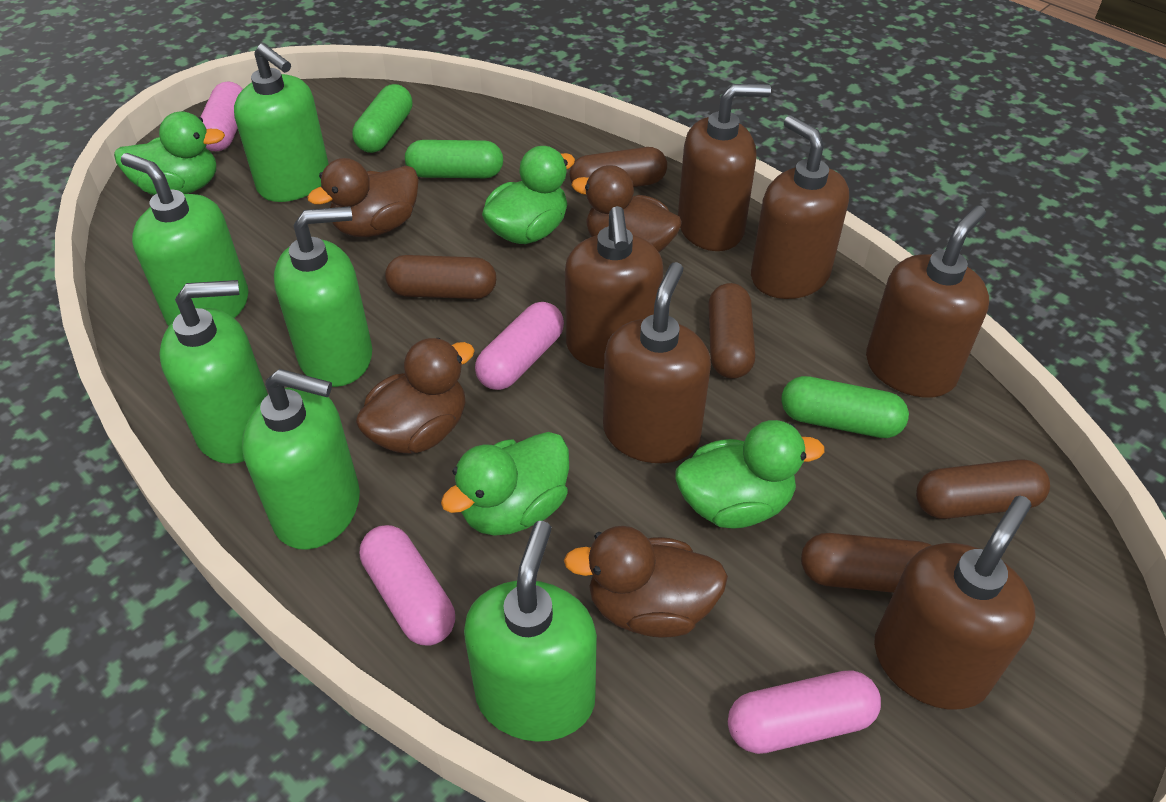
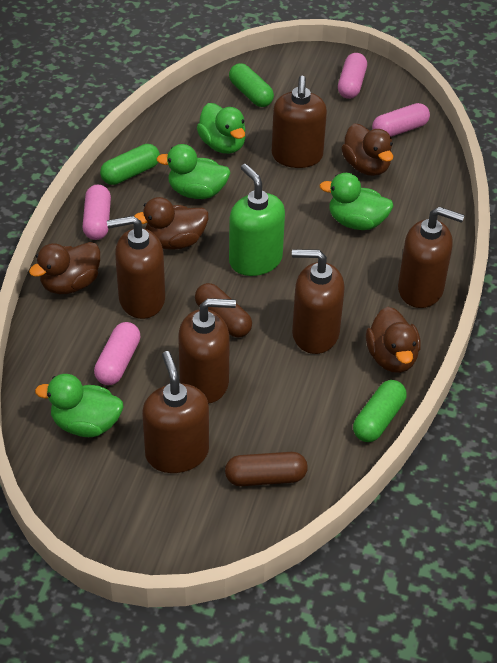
brown capsule: [385,255,496,299] [570,147,667,187] [708,283,755,379] [801,533,932,593] [916,459,1050,519] = 5 -> [195,283,252,337] [225,452,308,486] = 2
green soap dispenser: [121,153,248,326] [159,280,268,464] [234,43,329,202] [242,369,360,550] [274,206,372,387] [464,521,597,742] = 6 -> [229,164,285,276] = 1

